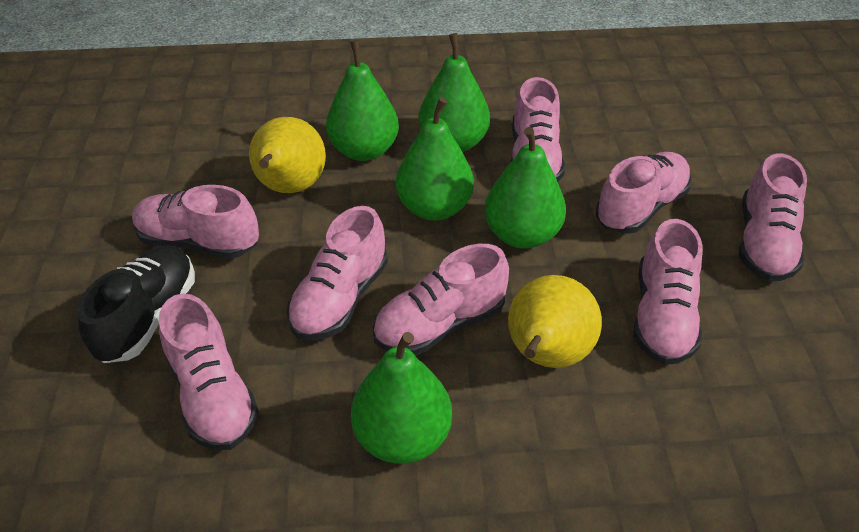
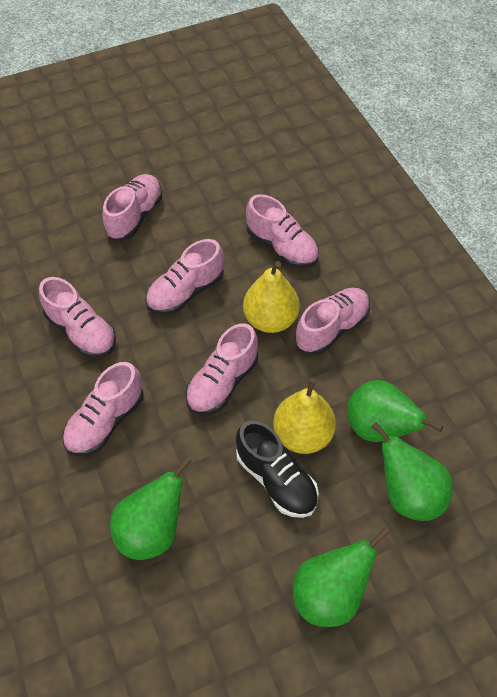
green pear: [326,40,399,161] [351,332,452,464] [396,97,474,221] [418,33,490,152] [484,127,566,249] = 5 -> [110,456,192,560] [293,527,390,627] [347,380,444,442] [372,422,453,521] = 4
pink shoe: [132,185,259,259] [159,294,259,450] [287,206,388,340] [373,244,509,356] [511,77,565,182] [596,152,691,234] [633,219,703,365] [739,154,807,281] = 8 -> [39,277,116,358] [63,362,144,456] [102,174,162,240] [145,239,224,315] [185,323,258,415] [246,194,319,268] [295,288,370,355] = 7

